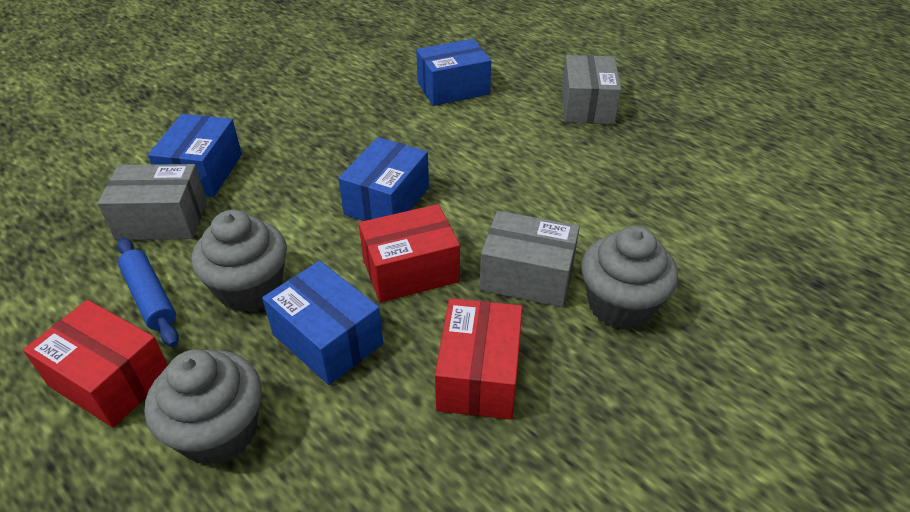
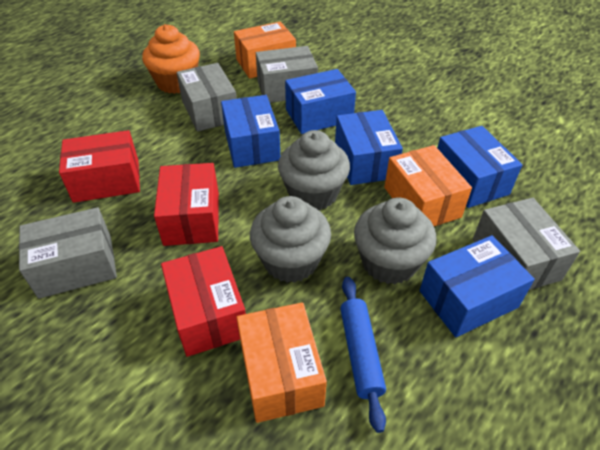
blue box: [148,114,242,197] [262,261,383,385] [338,137,429,221] [416,39,491,106] = 4 -> [221,95,280,168] [285,69,356,134] [335,110,403,185] [420,235,535,337] [438,126,522,208] = 5
grey box: [97,164,207,240] [480,211,580,308] [562,55,621,124] = 3 -> [19,207,117,299] [177,63,237,132] [256,46,318,103] [473,198,580,290] = 4
orange box: none = 0 -> [234,21,296,79] [237,302,327,423] [384,145,472,226] = 3
orange cupcake: none = 0 -> [142,24,200,94] = 1

